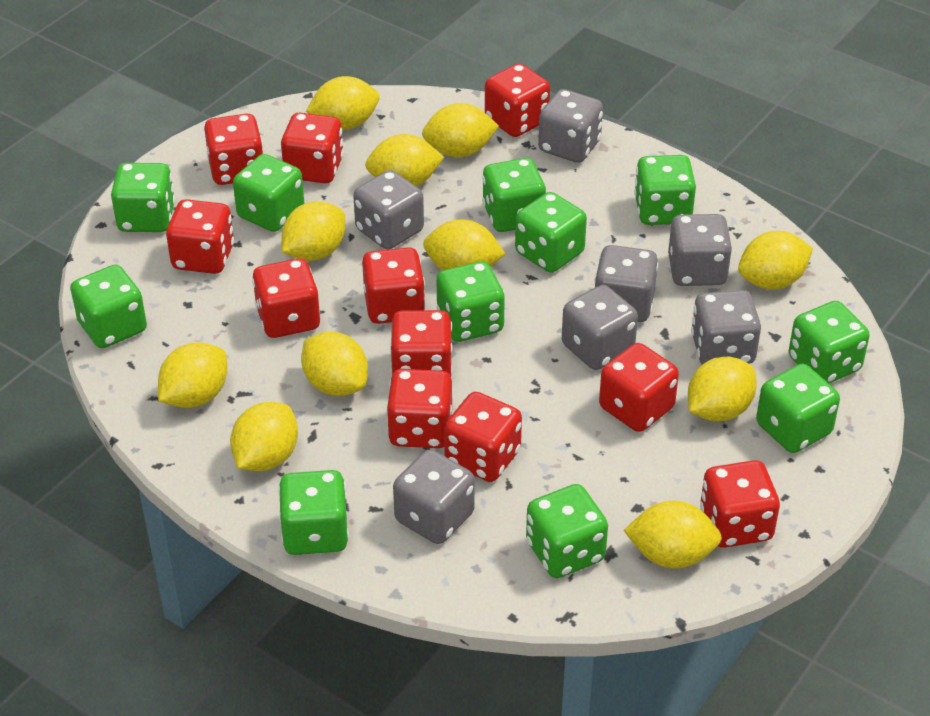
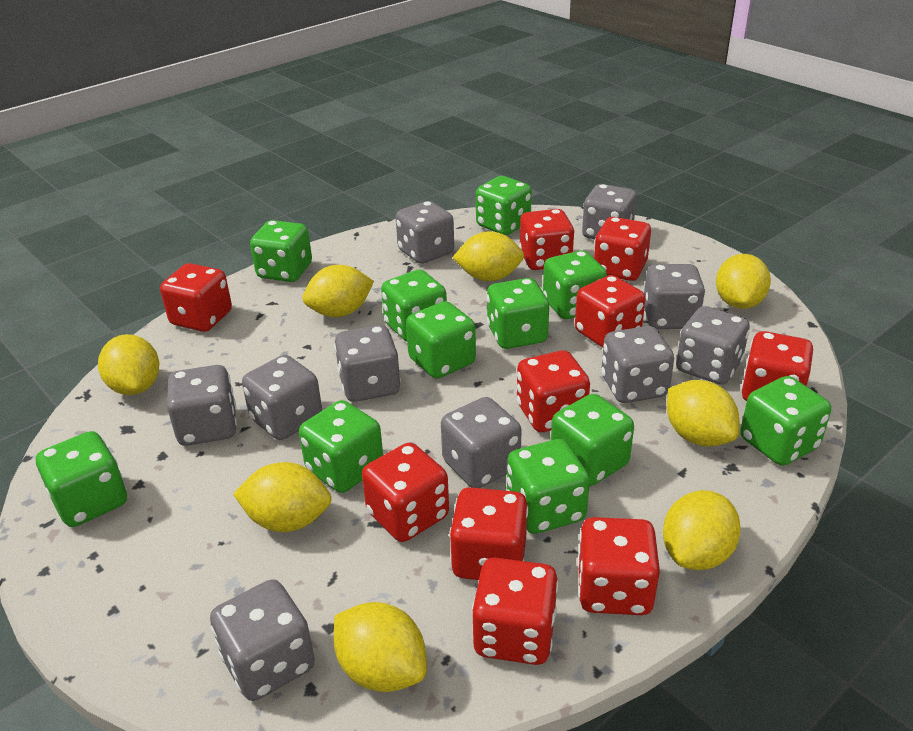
grey dice: [353,170,424,250] [393,450,475,544] [538,89,603,163] [562,285,638,370] [594,245,658,322] [668,214,732,286] [691,290,761,365] = 7 -> [167,365,237,446] [210,579,315,701] [242,355,322,440] [334,325,401,402] [396,201,454,264] [441,397,522,488] [582,184,637,239] [601,326,674,403] [644,264,705,329] [676,306,750,385] = 10
red dice: [166,199,234,274] [204,113,263,185] [252,258,321,338] [281,112,344,183] [362,247,425,324] [386,369,452,448] [390,310,453,377] [444,392,522,482] [485,63,550,137] [599,343,679,432] [700,460,780,548] = 11 -> [160,263,232,332] [362,443,449,542] [449,487,528,580] [472,558,558,665] [517,350,590,432] [519,209,575,270] [575,275,646,348] [577,517,660,615] [594,217,651,281] [741,331,813,401] = 10
yellow lemon: [158,342,227,408] [230,402,298,471] [282,201,345,261] [301,331,368,396] [306,76,380,130] [365,134,444,186] [422,103,499,157] [423,219,505,271] [624,501,722,568] [688,357,757,421] [738,231,813,289] = 11 -> [98,334,159,395] [233,462,332,532] [302,265,374,317] [334,602,427,692] [452,231,524,281] [663,490,741,570] [667,380,740,447] [716,254,771,309] = 8

